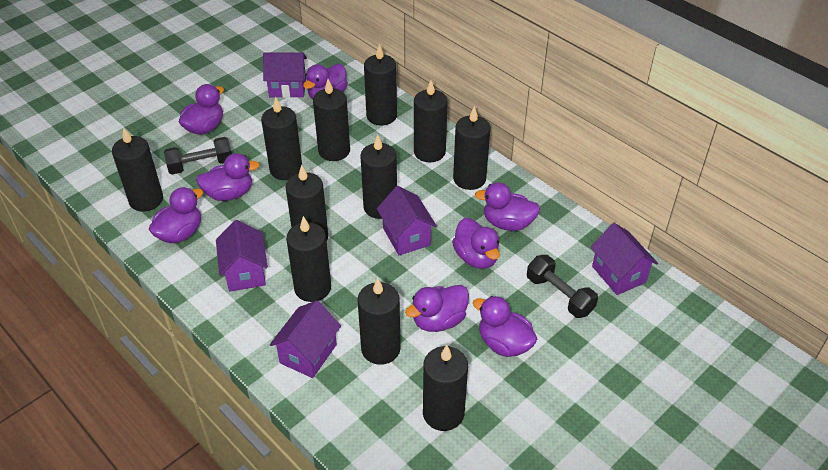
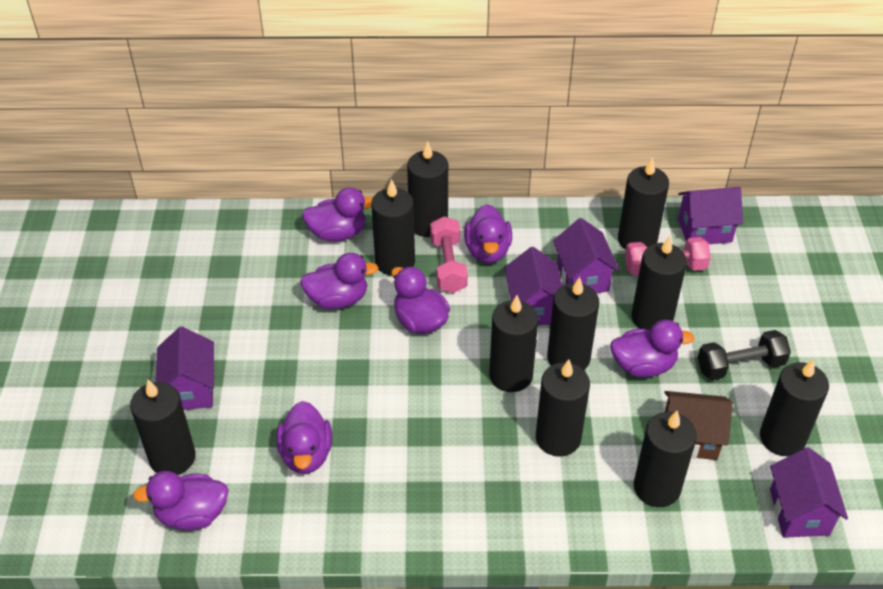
black candle: [112,127,163,212] [261,97,302,180] [286,165,328,241] [286,216,331,302] [313,79,350,161] [358,278,401,365] [360,134,397,219] [364,44,397,125] [414,80,448,163] [423,345,468,431] [453,106,491,190] = 11 -> [130,379,196,475] [371,179,415,276] [407,141,448,237] [489,295,538,392] [536,359,590,457] [547,277,599,370] [618,157,669,250] [632,236,687,330] [634,411,697,507] [760,359,829,456] = 10
black dumbbell: [164,137,232,175] [527,255,598,318] = 2 -> [698,330,791,380] = 1
brown house: none = 0 -> [664,391,733,460] = 1
pink dumbbell: none = 0 -> [430,216,468,293] [625,237,711,276] = 2
purple duck: [149,187,203,243] [179,84,224,135] [196,153,260,201] [303,64,348,99] [405,285,469,332] [452,218,500,269] [473,296,537,357] [475,182,540,231] = 8 -> [133,471,229,530] [276,401,332,474] [300,253,379,309] [302,188,373,241] [391,266,450,334] [464,204,512,263] [610,320,695,378] = 7

